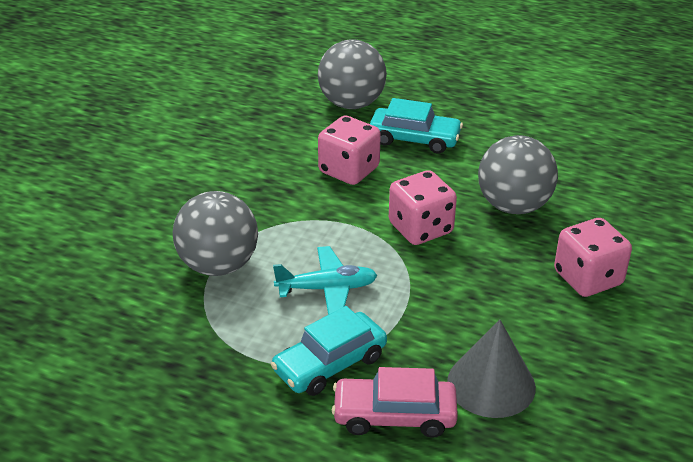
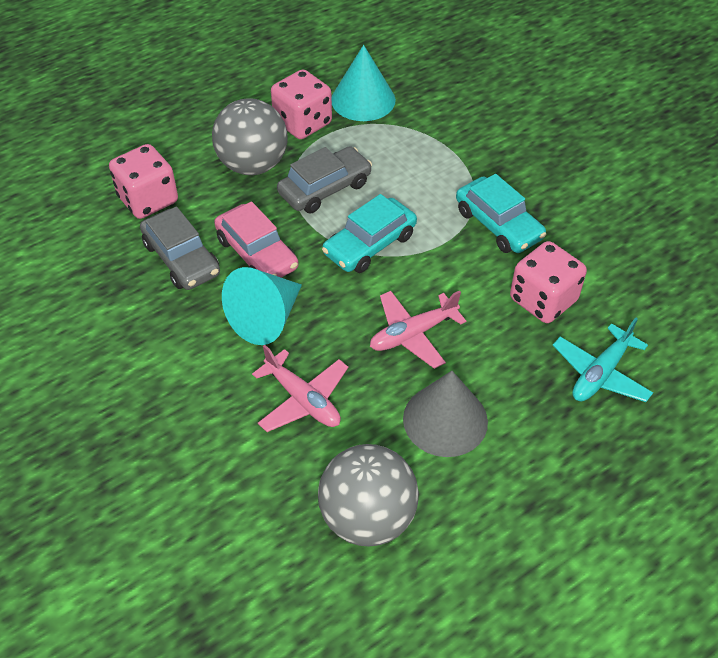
grey ball: [173,191,258,276] [318,39,387,109] [478,135,558,214] = 3 -> [212,98,288,175] [318,444,419,547] = 2
grey car: none = 0 -> [140,207,220,290] [277,146,372,213] = 2
pink plane: none = 0 -> [252,345,348,432] [370,291,466,369] = 2
turquoise cone: none = 0 -> [222,267,302,345] [332,45,396,121] = 2

